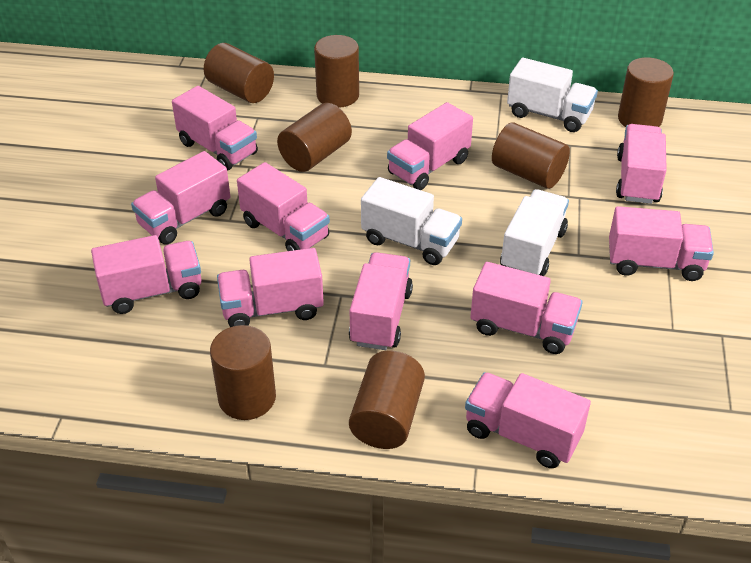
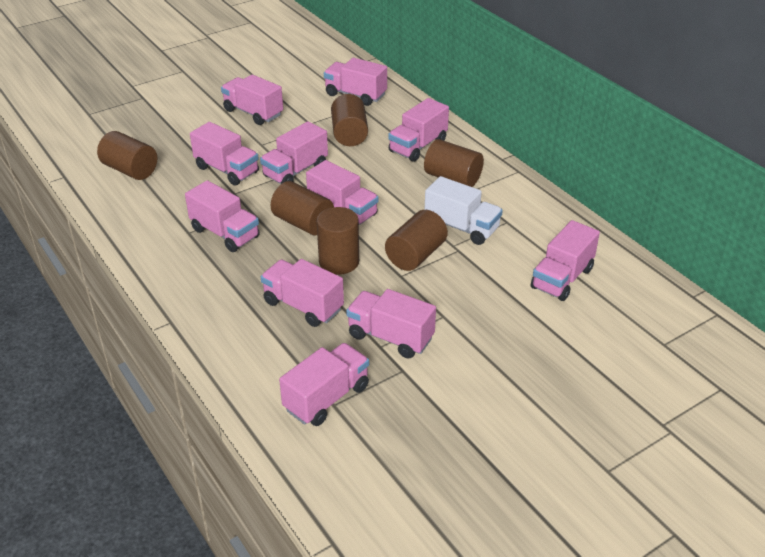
brown cylinder: [204,43,274,103] [210,325,276,420] [277,103,352,172] [314,35,359,108] [349,350,425,449] [492,122,570,189] [618,57,674,127] = 7 -> [97,131,157,180] [271,181,334,236] [317,207,359,275] [331,94,368,146] [385,210,448,271] [424,139,484,187] = 6
white truck: [361,177,462,265] [500,189,569,276] [507,58,598,132] = 3 -> [425,176,503,245] = 1

